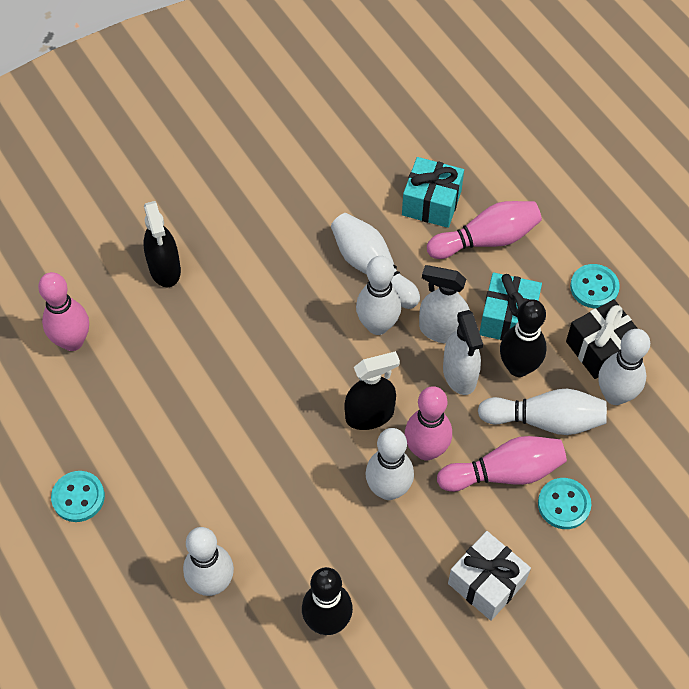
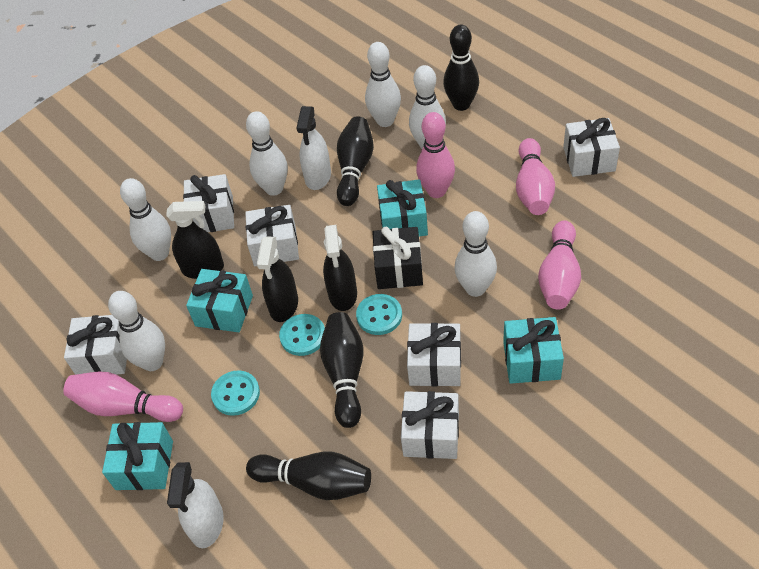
black bowling pin: [302,567,353,635] [500,299,547,377] = 2 -> [246,452,371,500] [320,312,364,428] [337,116,374,206] [443,24,479,111] = 4
black spray bottle: [143,201,181,287] [344,351,400,430] = 2 -> [166,201,224,279] [257,237,298,322] [323,225,357,311] = 3
turquoise gift: [402,157,464,228] [479,273,542,341] = 2 -> [102,422,173,490] [186,269,253,332] [377,179,428,236] [503,317,564,384] = 4
white gift: [448,531,531,621] = 1 -> [64,315,127,375] [183,174,234,232] [245,205,299,266] [401,391,459,459] [407,323,461,387] [563,118,620,177] = 6

